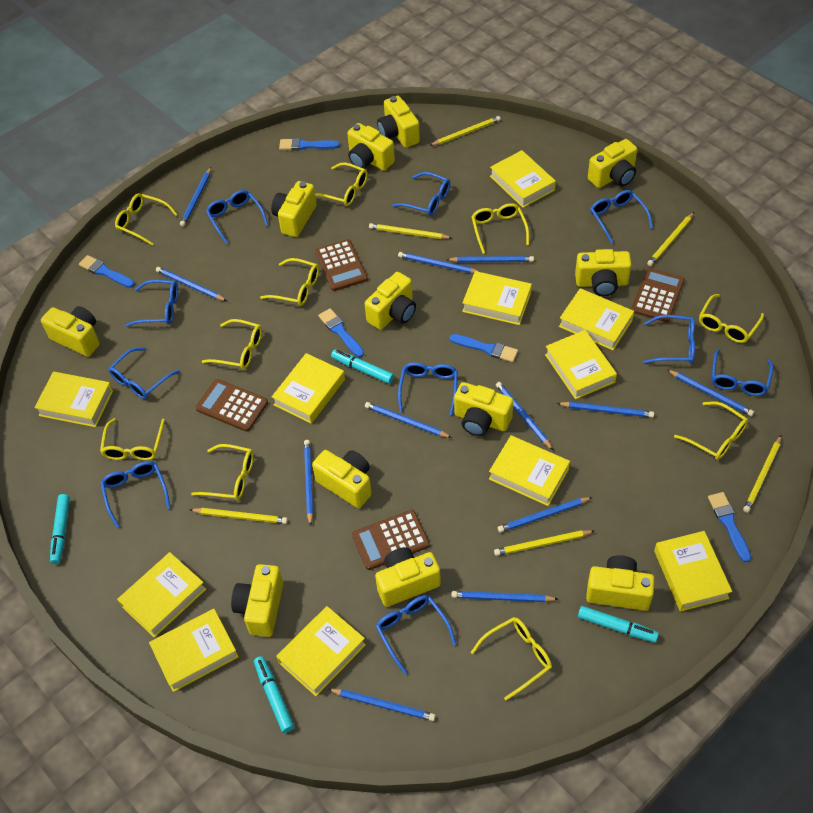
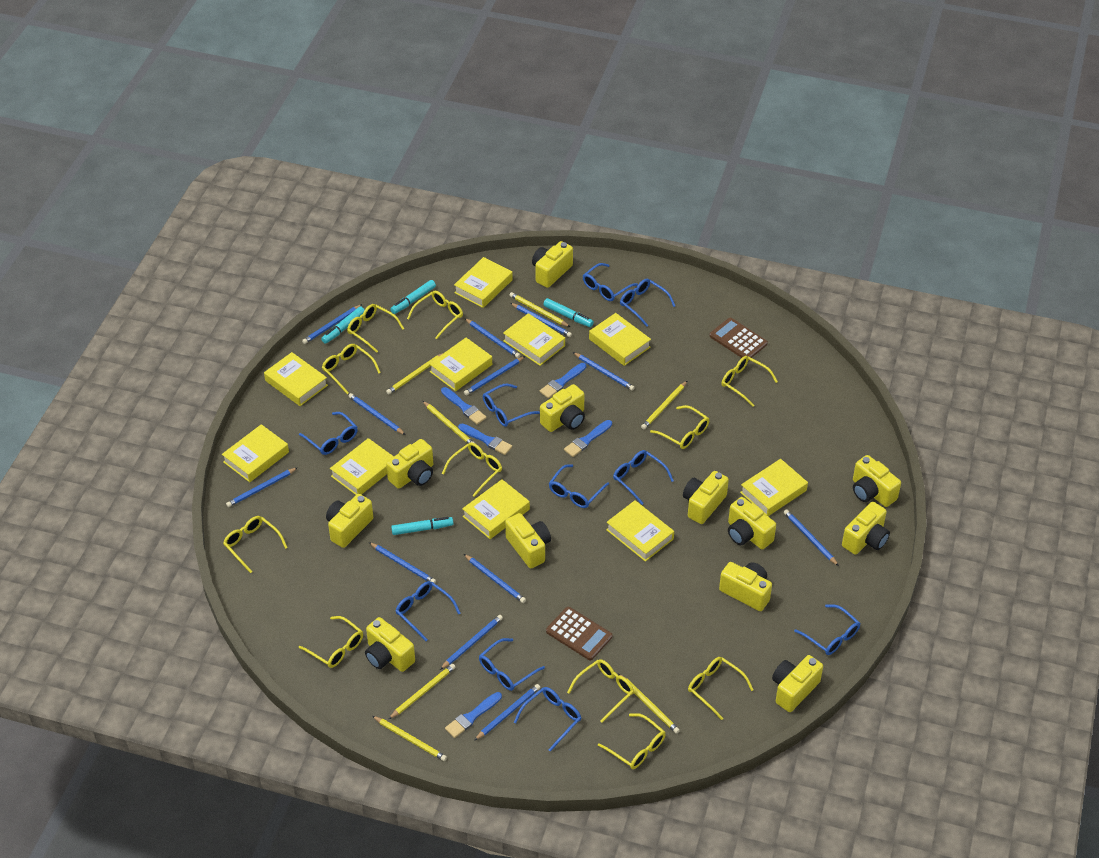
brown calculator: [195,379,268,432] [315,239,368,291] [352,510,430,570] [631,268,685,322] = 4 -> [546,607,612,660] [709,318,768,358] = 2
yellow book: [34,372,113,427] [117,552,206,638] [149,609,239,692] [272,353,345,424] [276,606,366,696] [462,271,532,325] [489,435,570,506] [490,150,556,208] [545,330,617,399] [559,288,634,350] [654,531,732,612] = 11 -> [222,424,289,482] [264,352,328,406] [330,438,394,495] [429,338,492,391] [454,257,513,308] [462,479,530,539] [503,313,565,366] [589,313,651,366] [606,500,674,562] [740,459,808,516] = 10
yellow glasses: [100,418,165,460] [115,193,178,246] [191,444,254,500] [202,319,262,369] [260,258,319,306] [315,162,368,206] [471,203,529,254] [471,617,552,701] [674,401,748,460] [699,294,764,343] = 10 -> [223,516,288,573] [299,616,363,668] [322,344,381,394] [347,304,404,353] [407,291,463,339] [442,442,502,497] [567,659,634,723] [598,713,666,769] [650,405,709,449] [688,657,754,720] [722,356,778,407] = 11
yellow pencil: [189,508,288,524] [369,223,452,239] [430,116,501,146] [494,530,594,556] [647,212,694,266] [743,435,782,513] = 6 -> [372,716,447,761] [386,353,443,394] [389,664,455,719] [423,401,474,444] [509,292,570,327] [618,674,680,734] [641,381,687,429] = 7

